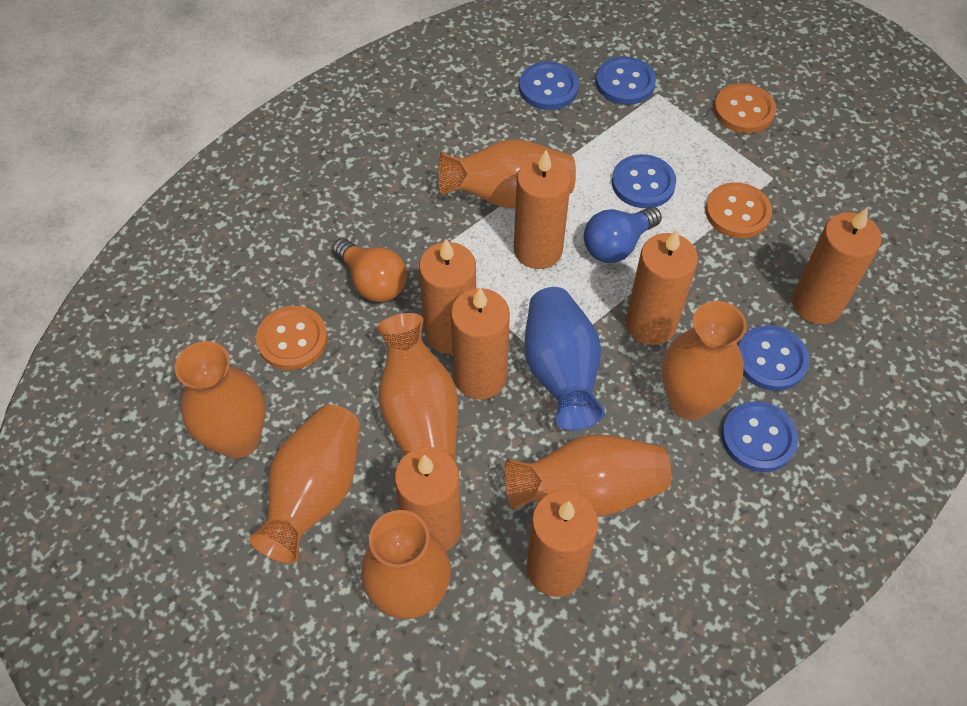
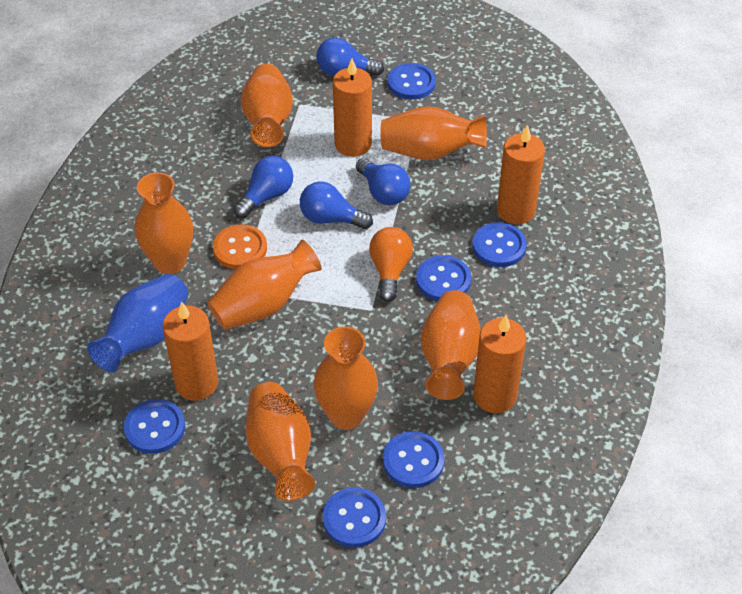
blue button: [519,62,579,110] [596,57,656,105] [612,154,676,208] [722,401,798,472] [738,325,810,391] = 5 -> [124,399,185,454] [323,487,386,548] [383,431,445,488] [388,63,436,100] [416,255,471,301] [472,222,527,267] = 6
blue light bulb: [584,207,662,263] = 1 -> [234,156,293,218] [300,181,373,229] [316,37,384,76] [356,158,410,205] = 4
orange button: [256,306,328,370] [705,182,772,238] [714,83,776,133] = 3 -> [213,225,267,269] = 1
orange candle: [395,447,462,551] [419,239,476,354] [451,287,510,400] [514,150,571,269] [526,490,598,597] [626,229,698,345] [792,207,882,324] = 7 -> [162,301,218,400] [333,58,372,157] [473,315,526,413] [497,125,545,224] = 4

